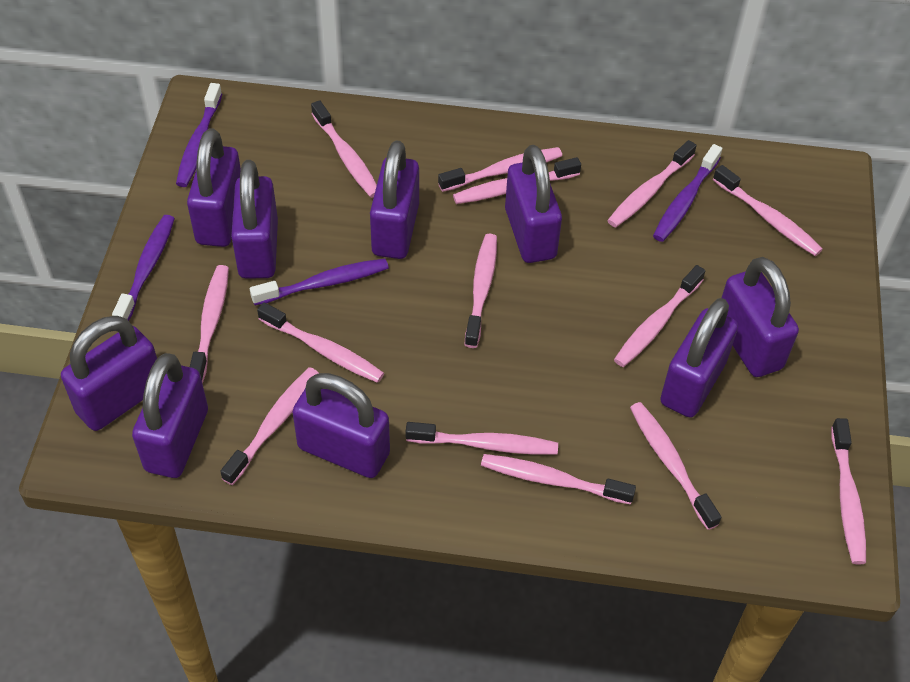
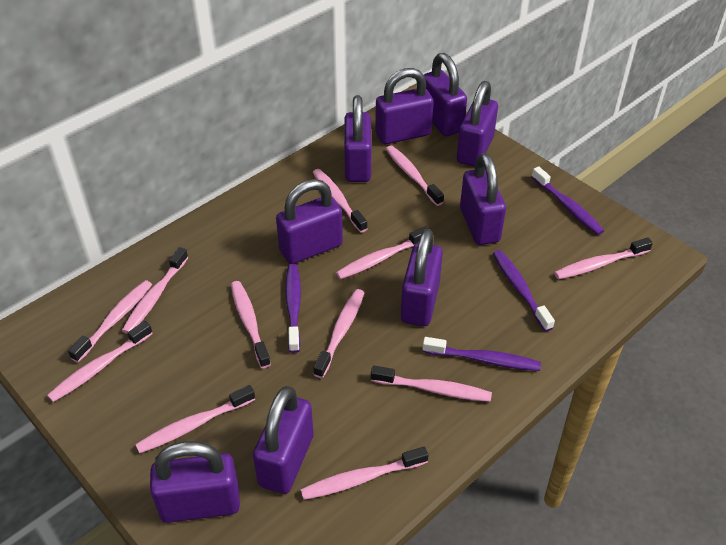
pink toothbrush: [190,265,229,384] [220,367,319,485] [257,302,384,383] [311,100,377,198] [406,422,558,455] [438,147,562,192] [453,157,581,204] [464,234,497,348] [481,454,636,504] [607,140,696,228] [614,265,705,367] [630,402,722,530] [713,165,823,256] [831,418,866,565] = 14 -> [47,321,153,402] [68,280,152,362] [122,247,188,334] [135,385,255,453] [231,281,271,368] [300,447,429,500] [313,169,368,233] [313,289,364,378] [336,226,428,279] [371,365,492,402] [386,145,444,206] [554,237,653,280] = 12

